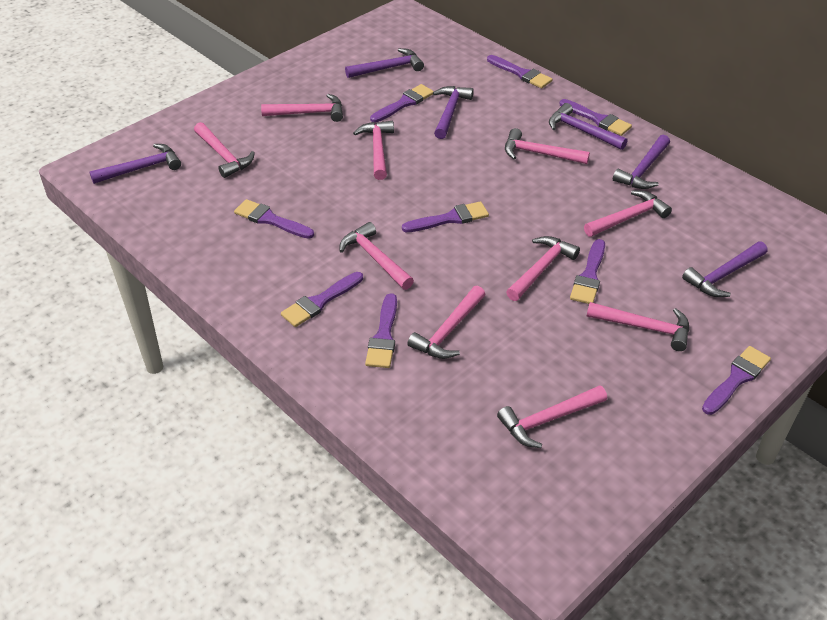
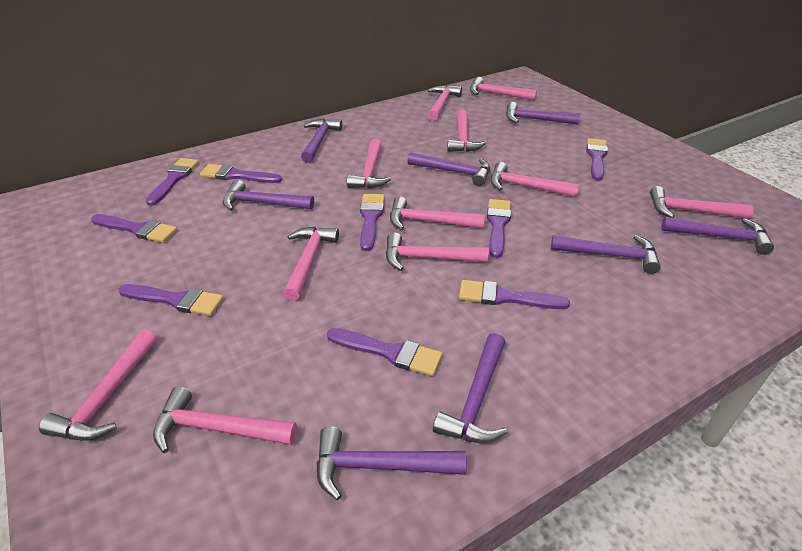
pink hammer: [194,122,255,178] [261,94,343,122] [339,222,414,290] [353,121,394,180] [407,286,486,359] [497,385,607,448] [505,128,590,164] [506,236,580,301] [584,190,672,237] [586,302,689,351] = 10 -> [39,329,157,441] [153,386,297,453] [283,227,339,301] [347,139,391,188] [386,232,489,271] [390,196,485,230] [428,85,462,121] [447,109,486,152] [470,77,537,101] [490,162,580,197] [650,186,754,219] = 11
purple hammer: [89,144,181,184] [345,48,424,78] [433,86,474,139] [549,103,627,150] [613,135,670,189] [682,242,767,297] = 6 -> [223,180,314,211] [301,119,342,163] [316,426,467,500] [407,152,490,186] [433,333,507,443] [506,102,580,125] [551,235,661,274] [661,217,774,255] = 8

